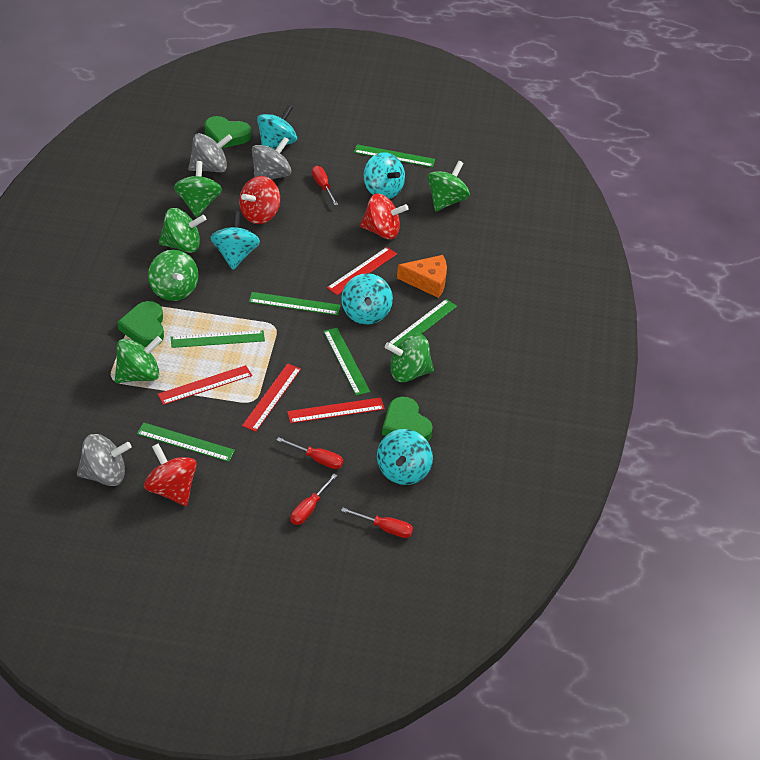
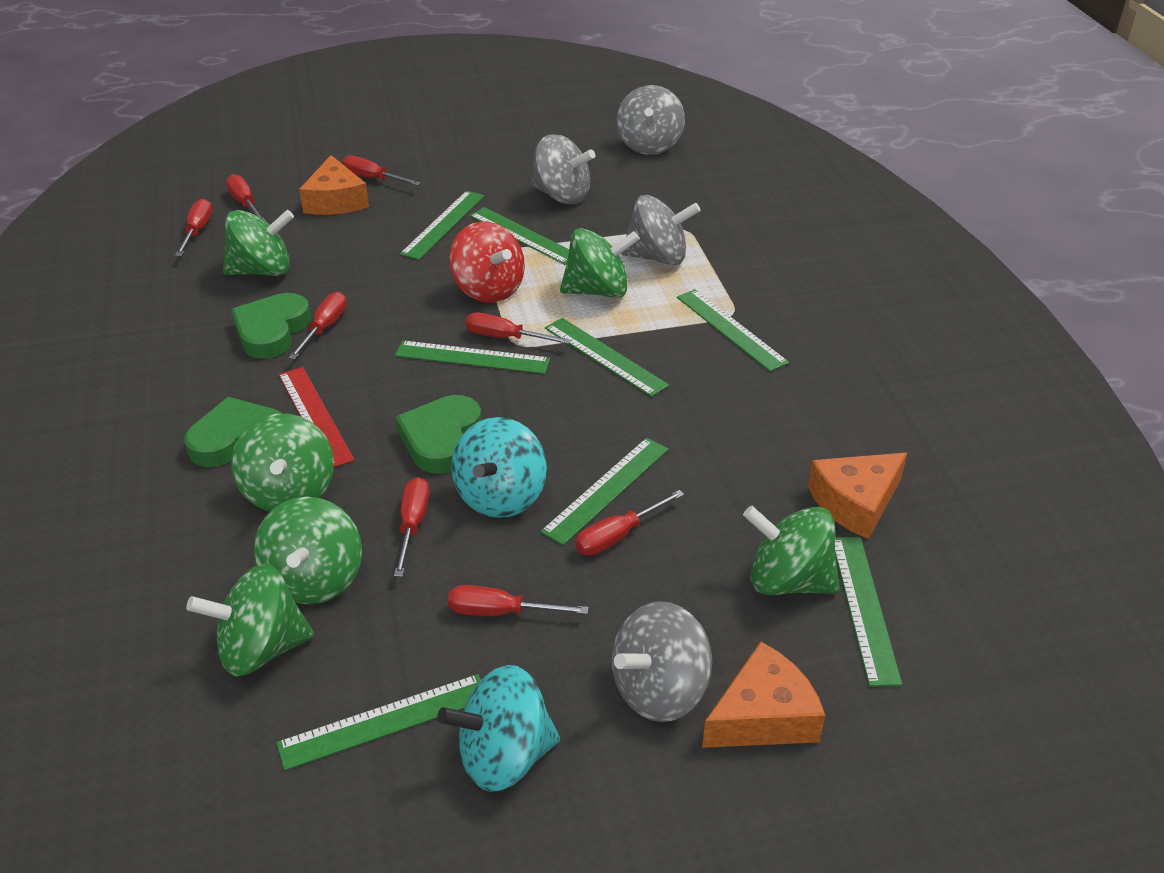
green ruler: [137,422,235,462] [171,330,265,348] [249,292,340,315] [323,328,370,396] [354,144,435,167] [389,299,457,347] = 6 -> [276,674,481,771] [395,340,550,374] [400,191,485,260] [469,207,569,265] [540,438,668,545] [545,318,669,397] [677,289,789,372] [835,537,902,686] = 8
grey spinning top: [77,434,132,486] [188,133,232,172] [252,137,291,180] = 3 -> [532,134,595,204] [612,601,712,722] [616,85,685,155] [621,195,701,265] = 4
orange cheese: [397,255,447,298] = 1 -> [299,155,369,215] [702,642,825,748] [808,453,907,539] = 3
red ruler: [157,365,252,405] [242,363,301,432] [287,398,385,423] [327,247,397,295] = 4 -> [278,367,355,467] = 1
red screwdriver: [276,437,343,469] [291,474,338,525] [312,166,338,205] [341,508,413,538] = 4 -> [175,199,212,256] [226,174,266,221] [289,292,347,360] [342,156,421,186] [394,477,430,577] [448,585,589,616] [465,312,571,344] [575,490,684,556] = 8
red spinning top: [144,443,197,506] [239,176,280,224] [360,193,409,239] = 3 -> [449,221,525,303] = 1
turquoise spinning top: [210,211,260,270] [257,105,297,149] [341,273,393,325] [364,152,405,199] [377,429,433,485] = 5 -> [437,665,560,792] [451,417,547,518] = 2

